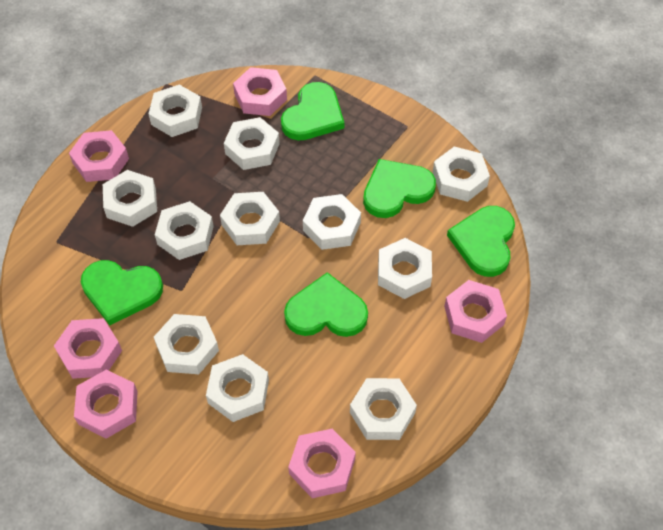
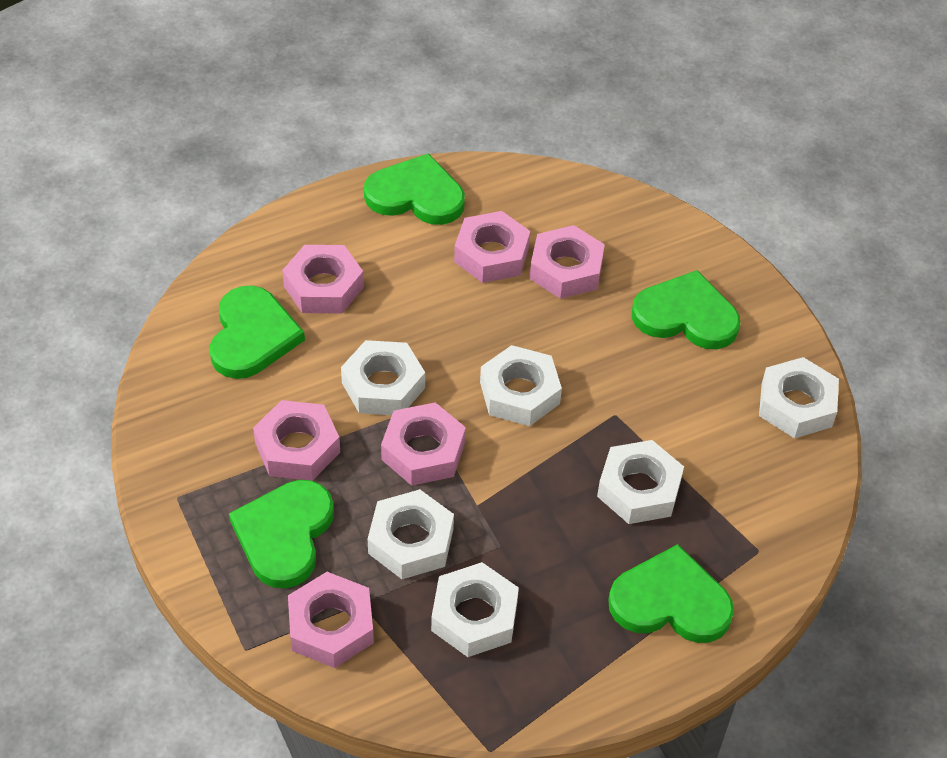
white nut: [103,170,157,227] [149,85,202,137] [154,314,219,374] [155,201,214,260] [206,354,269,422] [220,192,280,245] [224,117,280,170] [303,194,361,250] [350,378,417,440] [378,238,432,299] [433,147,490,202] = 11 -> [341,340,425,415] [368,489,454,579] [431,562,519,657] [480,345,562,426] [597,440,684,524] [759,357,839,438] = 6

